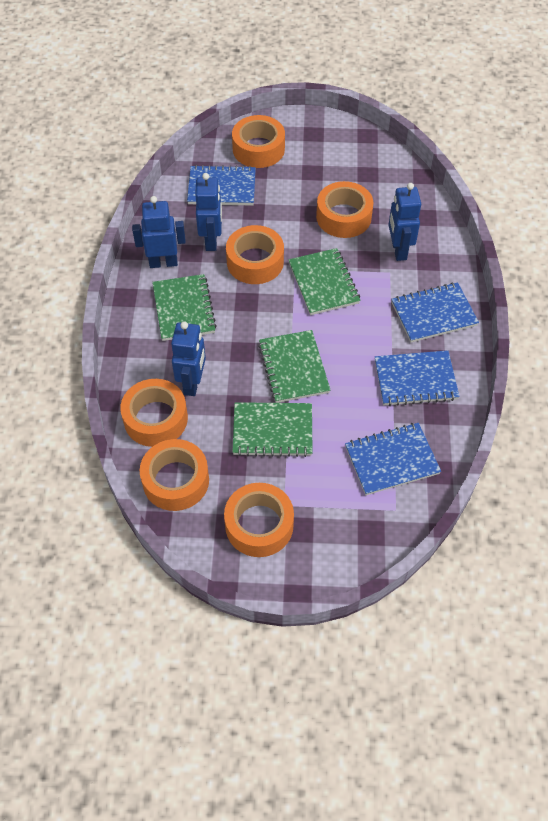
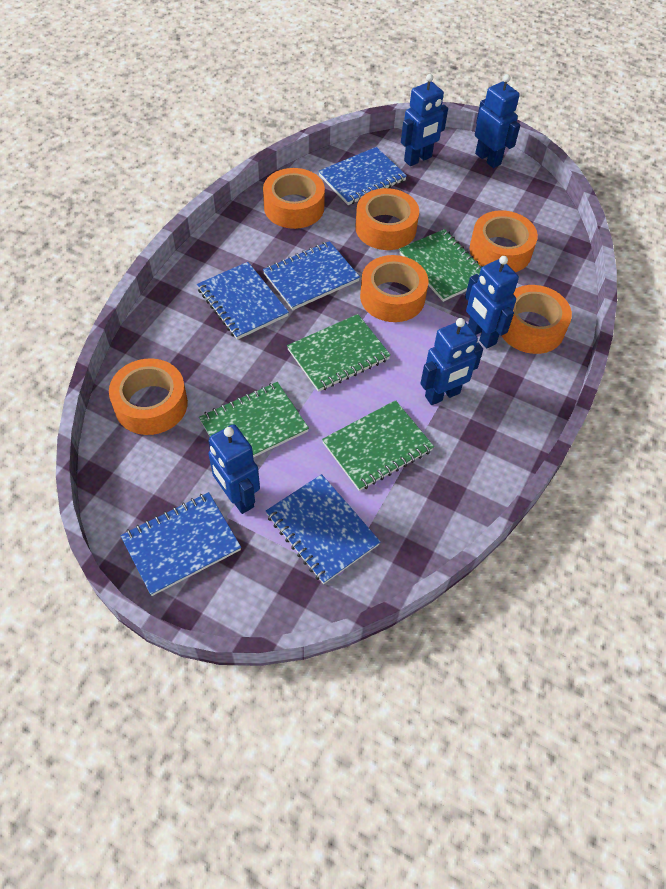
blue notebook: [187,165,256,206] [345,423,441,495] [375,350,460,406] [391,282,479,342] = 4 -> [120,492,241,596] [197,262,289,340] [263,241,360,310] [266,474,381,584] [318,147,407,205] = 5
blue robot: [132,196,186,268] [171,321,206,396] [195,173,222,251] [388,183,421,261] = 4 -> [208,424,260,514] [401,74,448,166] [420,318,483,405] [465,256,519,348] [475,74,520,168] = 5

